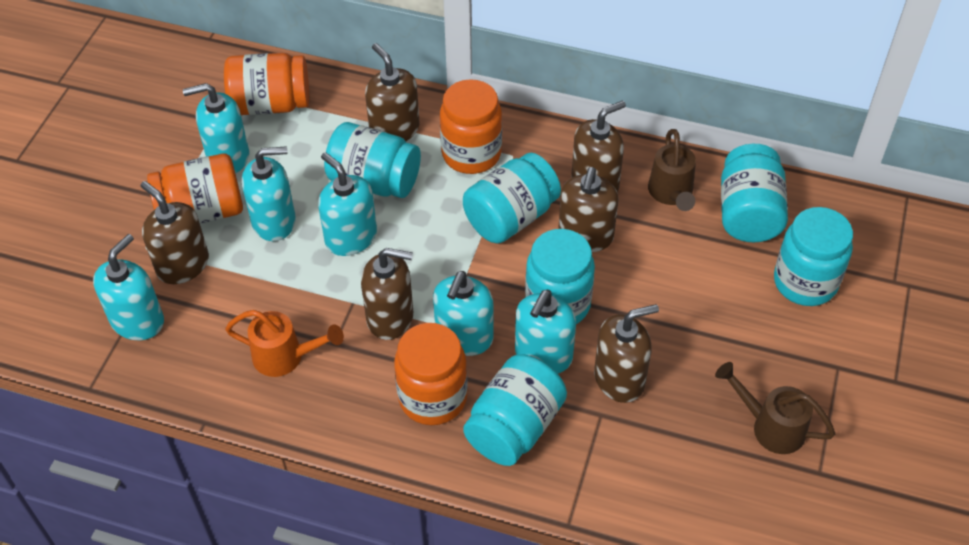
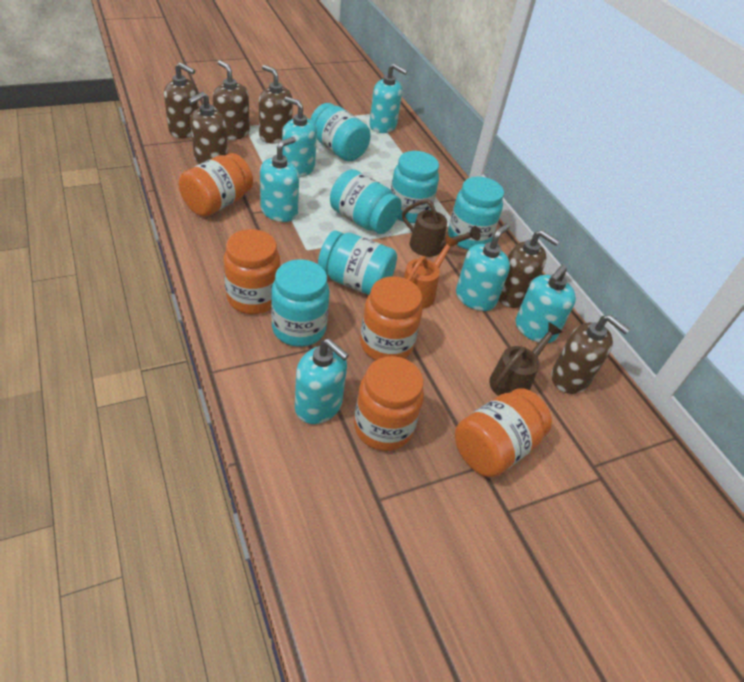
orange jar: [147,153,243,224] [224,53,309,115] [394,323,468,425] [440,79,502,174] = 4 -> [179,153,253,217] [224,229,280,314] [354,356,424,451] [360,276,422,360] [455,388,552,477] = 5

